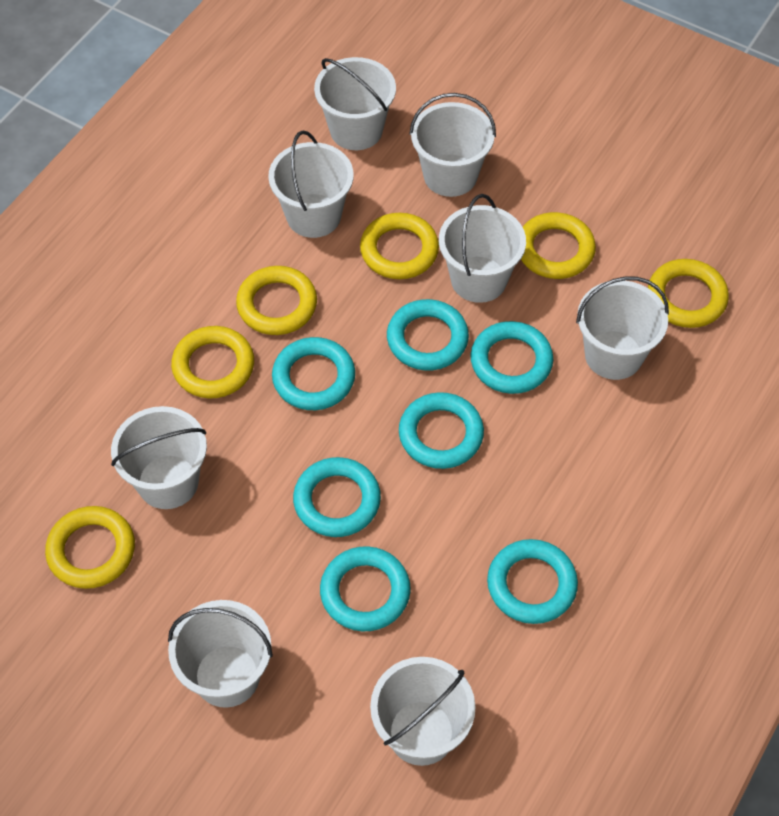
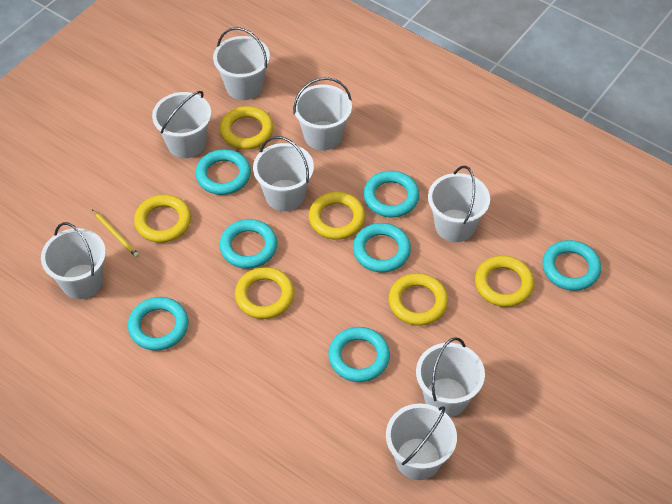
yellow pencil: none = 0 -> [92,210,139,258] = 1

